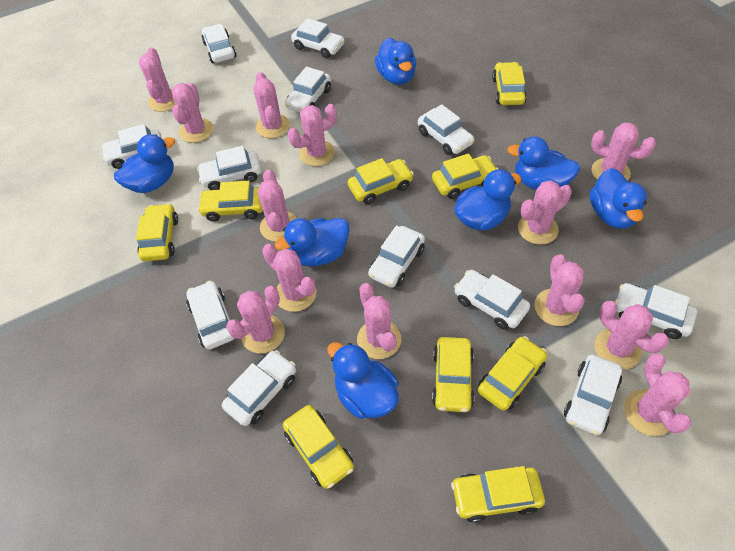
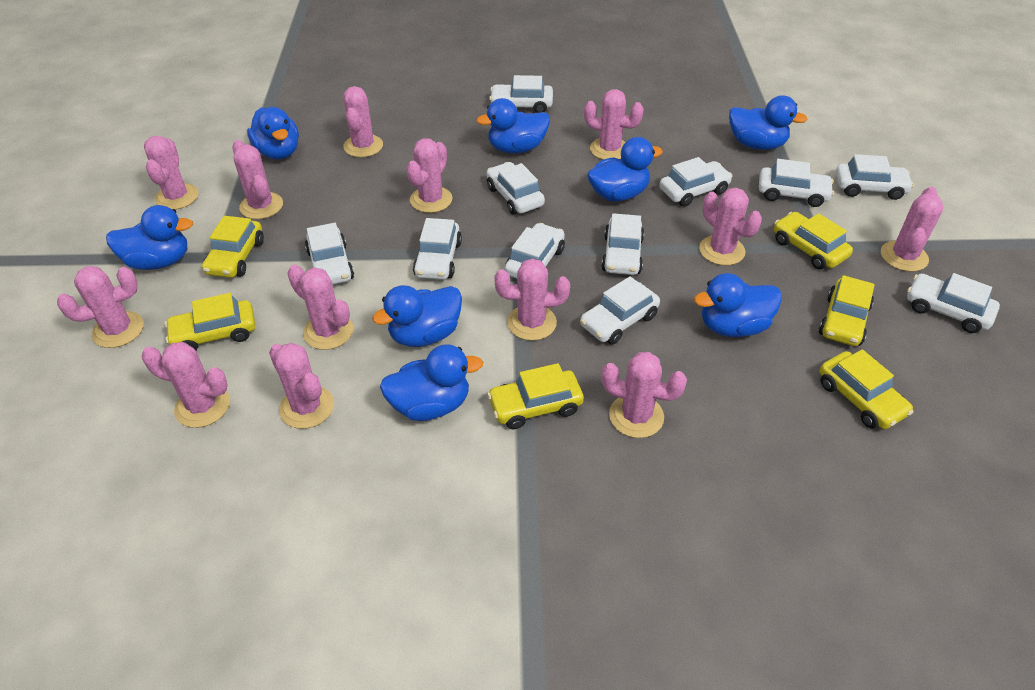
blue duck: [114,134,175,193] [275,218,350,266] [327,342,399,419] [375,38,416,85] [454,169,521,230] [507,137,580,190] [590,168,647,229] = 7 -> [106,205,193,270] [247,107,299,159] [372,285,462,347] [380,344,483,421] [476,98,550,153] [587,137,663,201] [694,273,782,337] [729,95,808,150] = 8
white car: [100,124,162,169] [186,281,235,350] [197,146,261,190] [202,24,237,63] [222,350,296,426] [285,67,331,113] [291,18,345,58] [368,225,425,288] [418,104,474,155] [454,270,530,330] [564,354,622,435] [615,283,697,339] = 12 -> [305,223,354,285] [413,218,462,280] [486,162,545,215] [489,75,553,113] [505,223,565,279] [580,276,660,345] [601,213,644,275] [659,157,732,207] [759,159,834,207] [836,154,914,200] [907,273,1000,333] = 11
yellow car: [136,203,178,261] [198,181,263,222] [283,405,354,489] [348,158,414,204] [432,153,498,199] [432,337,474,412] [451,466,545,523] [478,336,547,411] [492,62,527,105] = 9 -> [165,293,255,351] [202,216,264,278] [487,363,584,429] [774,212,853,270] [819,275,875,346] [820,349,914,429] = 6

